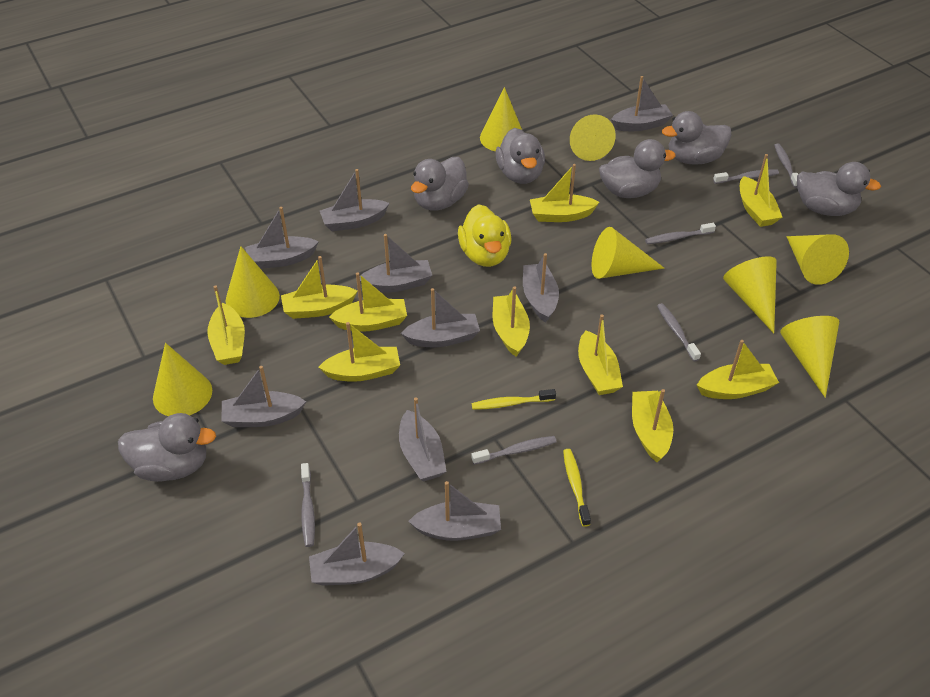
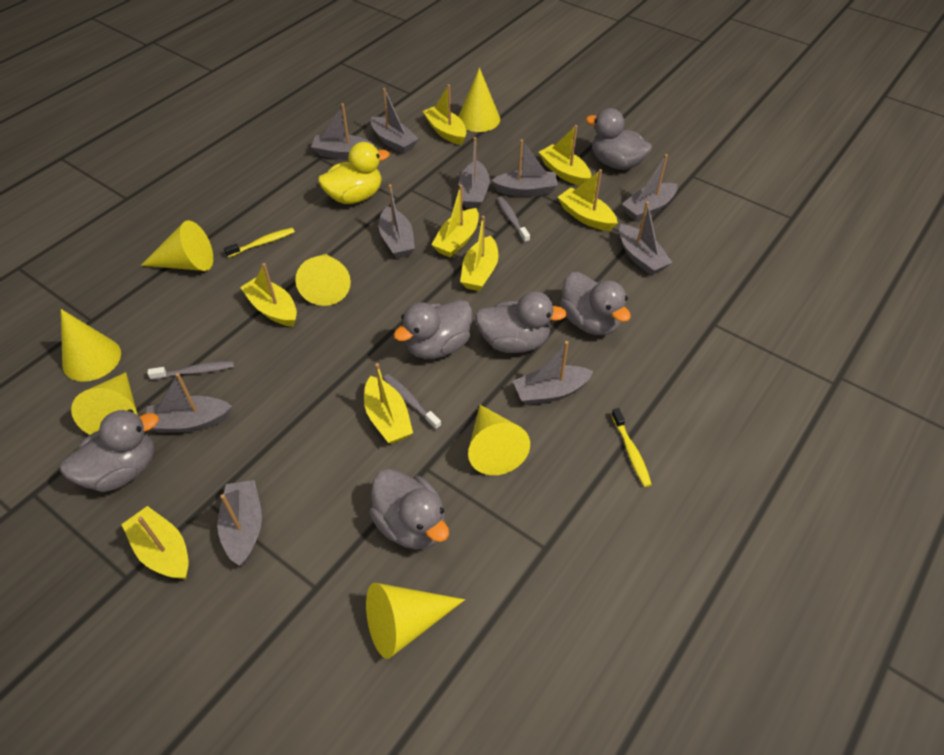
grey toothbrush: [301,463,315,547] [472,436,557,465] [645,223,716,244] [657,303,701,362] [713,169,779,184] [774,143,798,188] = 6 -> [147,361,234,380] [383,374,441,430] [497,197,530,243] = 3
yellow boat: [207,285,245,365] [281,256,358,319] [318,322,400,382] [329,272,407,332] [493,286,530,357] [530,164,599,222] [578,314,623,395] [632,389,673,462] [697,340,779,399] [740,154,782,227] = 10 -> [121,506,189,579] [240,263,297,327] [364,363,413,444] [423,84,466,145] [431,185,479,258] [460,215,498,291] [539,125,591,186] [558,169,618,231] = 8
yellow cone: [153,343,212,416] [225,246,280,318] [480,87,522,152] [570,114,616,161] [592,227,664,279] [723,256,777,333] [780,316,839,398] [786,234,849,285] = 8 -> [61,309,121,382] [71,372,137,435] [141,220,213,271] [295,254,351,306] [366,583,465,659] [458,68,500,132] [468,405,530,475] = 7

